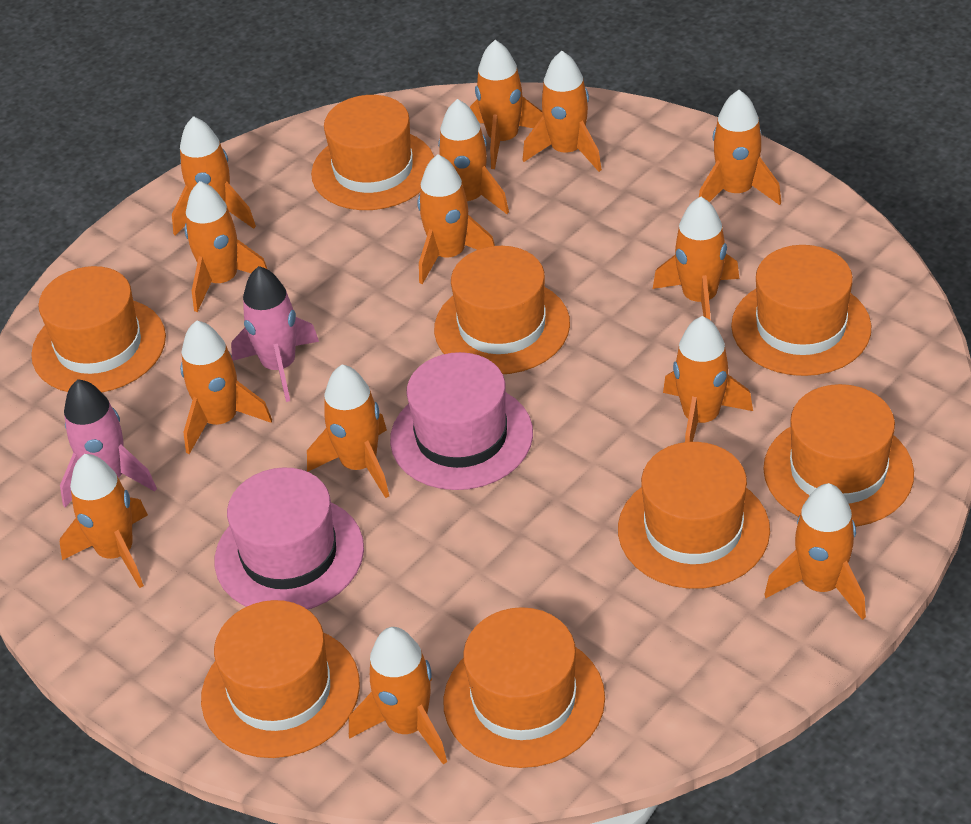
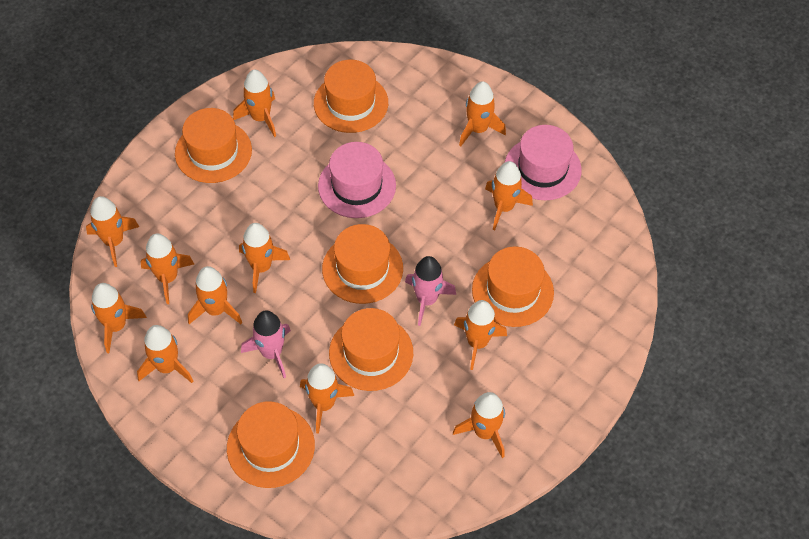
orange hat: [31,266,166,392] [201,600,360,758] [311,95,434,210] [434,246,570,374] [443,607,605,768] [618,442,770,589] [731,245,871,376] [763,384,914,527] = 8 -> [175,108,252,183] [227,401,315,488] [314,60,388,133] [322,224,403,304] [329,308,413,391] [472,246,554,327] = 6
orange rocket: [60,454,148,588] [172,116,256,235] [180,320,272,454] [184,181,267,312] [307,364,389,498] [349,627,447,765] [418,154,495,284] [438,99,509,214] [470,40,543,169] [523,51,602,172] [653,196,739,320] [663,316,753,442] [699,90,781,205] [764,483,866,620] = 14 -> [86,196,139,267] [91,283,147,353] [137,325,193,383] [141,233,194,304] [188,266,242,324] [233,70,276,137] [239,223,290,293] [300,363,354,434] [453,392,505,458] [454,300,507,370] [459,81,506,146] [485,161,533,230] = 12

